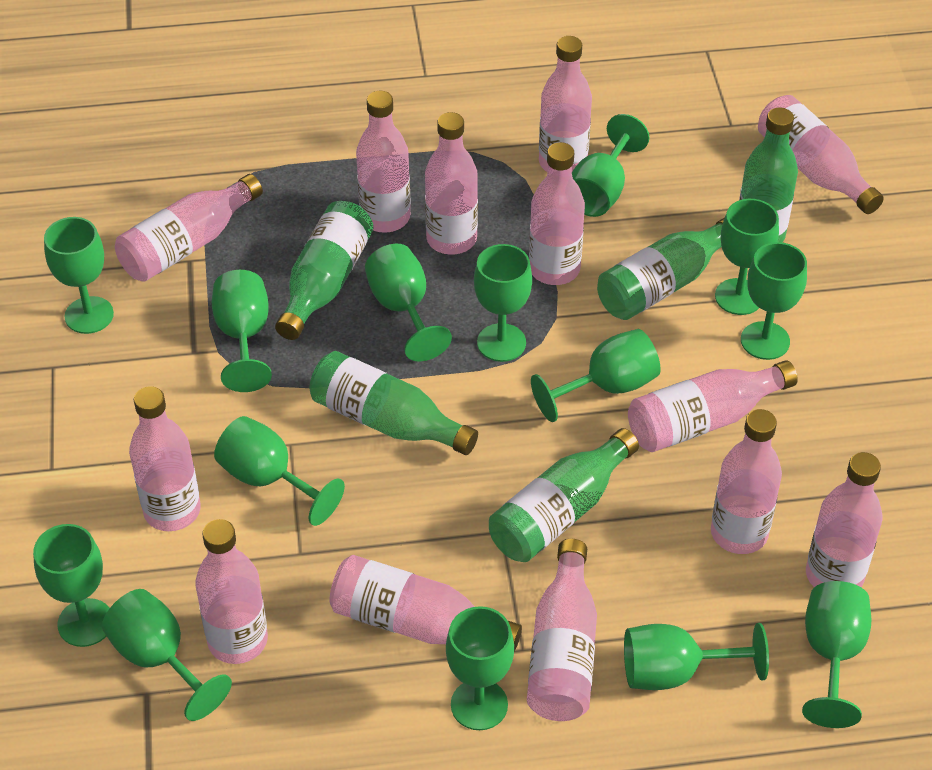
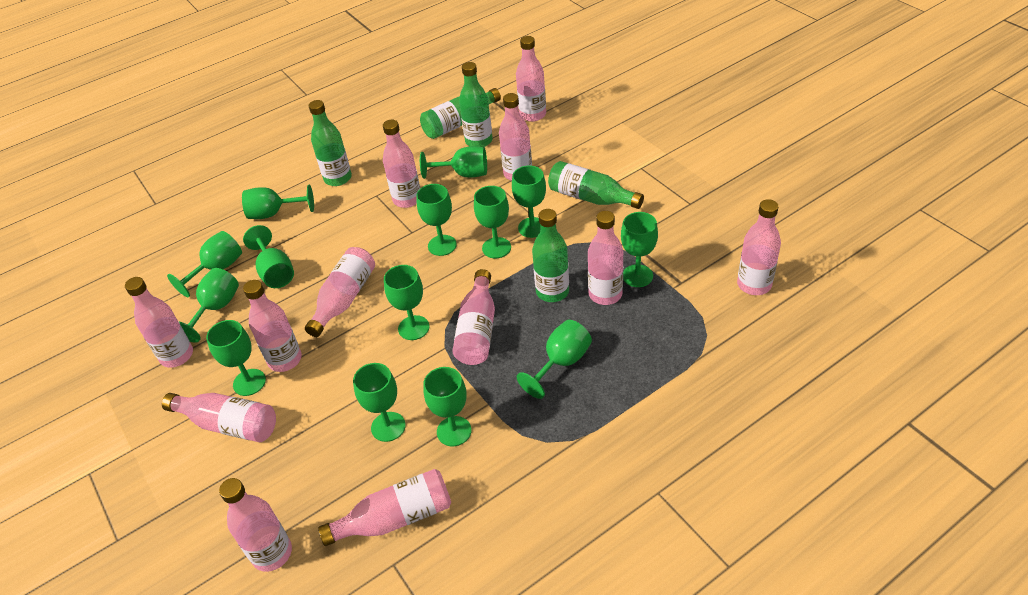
pink bottle: [115,174,263,282] [129,386,201,531] [195,519,268,664] [329,555,522,652] [356,91,411,233] [425,112,478,255] [527,539,597,721] [529,142,585,285] [539,36,592,172] [628,360,798,452] [711,409,782,554] [758,95,884,214] [806,452,883,587] = 13 -> [125,277,193,368] [162,393,276,442] [219,478,292,572] [243,280,302,372] [305,247,375,337] [318,469,451,546] [383,120,420,208] [452,269,495,365] [499,93,532,181] [516,36,546,122] [588,211,623,305] [737,199,781,295] = 12

